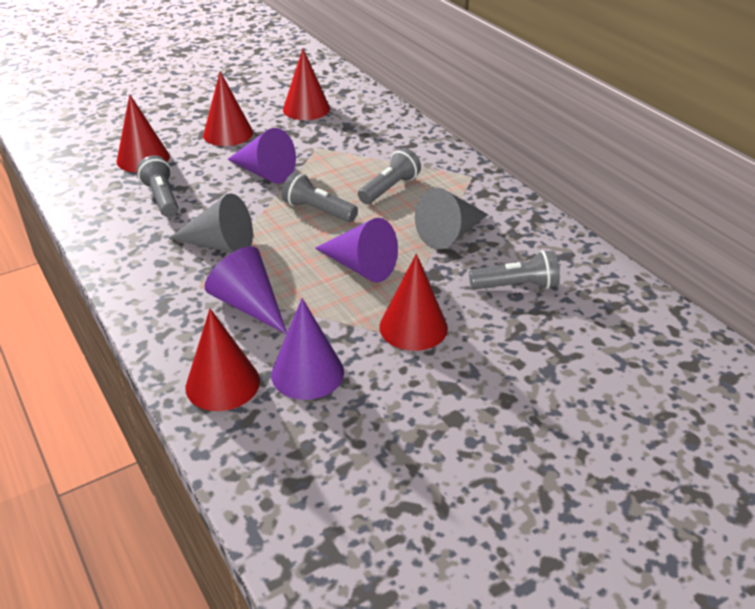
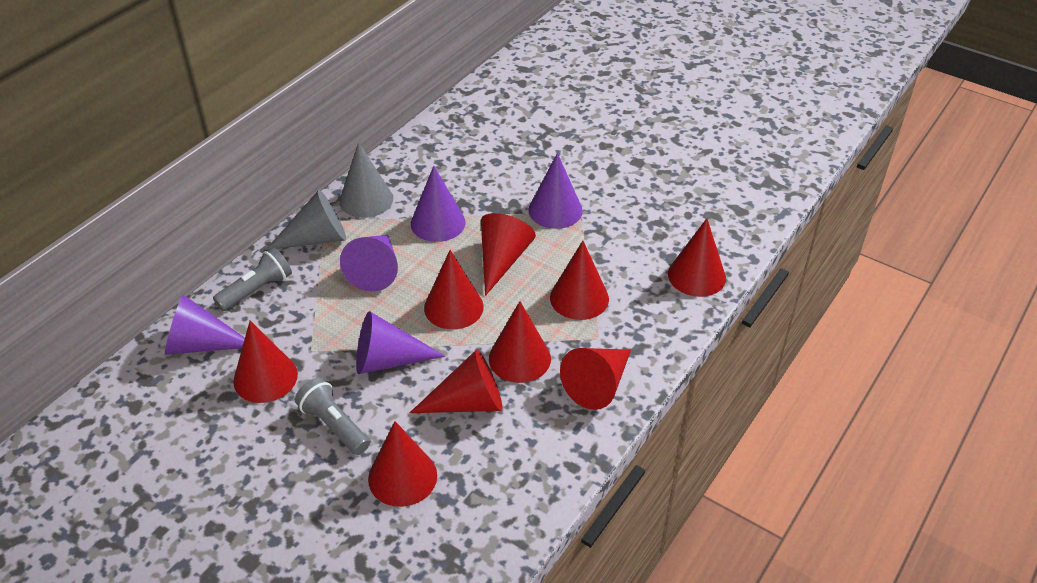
grey flashlight: [137,155,179,217] [282,172,358,222] [358,148,421,204] [469,250,559,290] = 4 -> [213,248,292,311] [295,377,370,455] = 2
purple cone: [205,246,287,334] [227,128,296,183] [271,298,344,400] [315,218,398,283] = 4 -> [165,294,245,355] [340,235,398,292] [356,311,445,374] [411,166,466,242] [528,153,583,229] = 5
red cone: [117,94,170,172] [186,309,260,411] [203,71,253,146] [283,49,330,120] [380,254,448,351] = 5 -> [233,321,298,403] [368,421,437,507] [410,350,503,413] [424,250,484,329] [481,213,536,296] [489,301,551,383] [550,241,609,320] [560,348,631,410] [668,218,726,297] = 9

